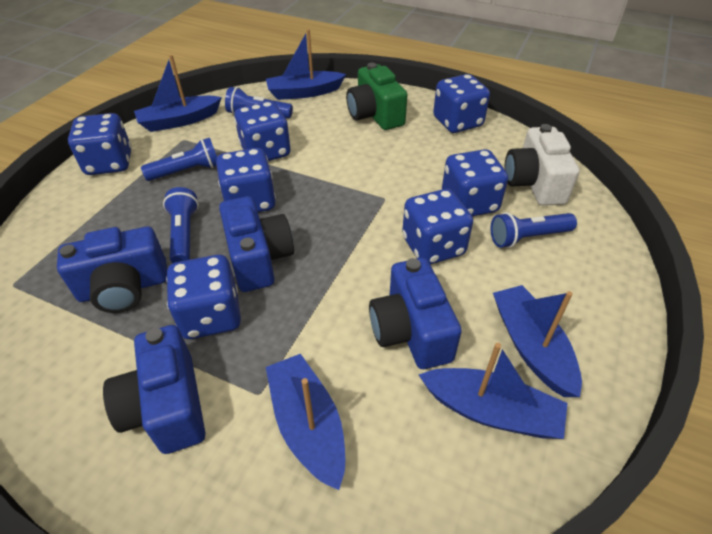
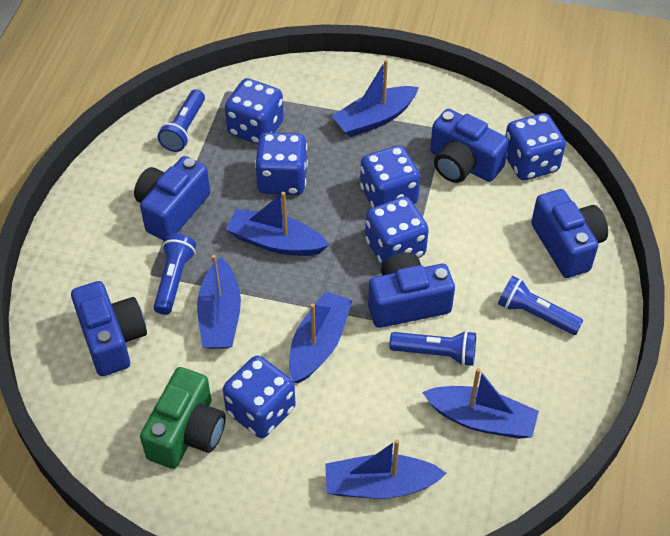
blue boat: [134,55,222,132] [266,29,346,100] [266,354,345,490] [419,343,568,439] [493,285,582,397] = 5 -> [197,255,241,349] [226,192,329,256] [289,291,352,383] [325,439,446,499] [332,60,419,137] [422,368,539,439] = 6
blue camera: [57,227,167,313] [103,325,205,454] [219,196,294,292] [369,258,462,369] = 4 -> [71,281,147,376] [134,156,210,241] [368,252,455,328] [430,109,509,183] [531,189,608,278] = 5
blue dice: [68,113,132,175] [166,255,241,339] [216,148,276,212] [234,101,291,161] [402,189,473,265] [433,74,490,133] [442,149,508,216] = 7 -> [223,356,296,438] [225,78,284,144] [255,132,308,195] [360,145,420,208] [365,196,429,265] [505,113,566,180] = 6
white camera: [504,124,580,206] = 1 -> none = 0

